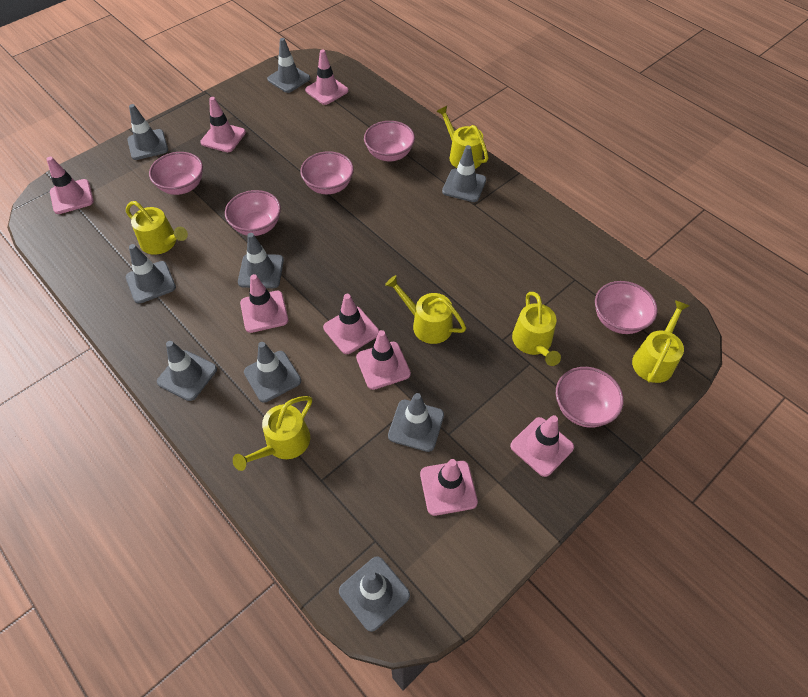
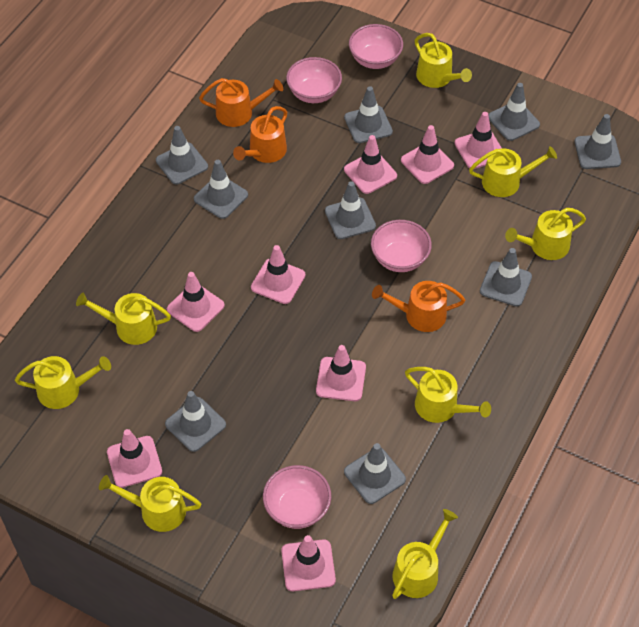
orange watering can: none = 0 -> [199,78,283,127] [233,106,287,163] [372,281,465,332] = 3
pink bowl: [149,152,203,195] [225,190,281,236] [300,151,354,194] [364,121,415,161] [556,367,624,428] [595,281,658,334] = 6 -> [263,465,331,529] [286,57,342,103] [349,24,403,69] [371,220,432,272] = 4
yellow watering can: [126,201,188,255] [233,396,312,471] [385,275,466,344] [436,106,488,169] [512,292,561,366] [632,300,689,383] = 6 -> [15,356,111,409] [76,292,171,345] [99,475,201,532] [392,509,458,599] [405,367,491,423] [415,33,472,88] [469,146,557,197] [505,208,586,260] = 8

